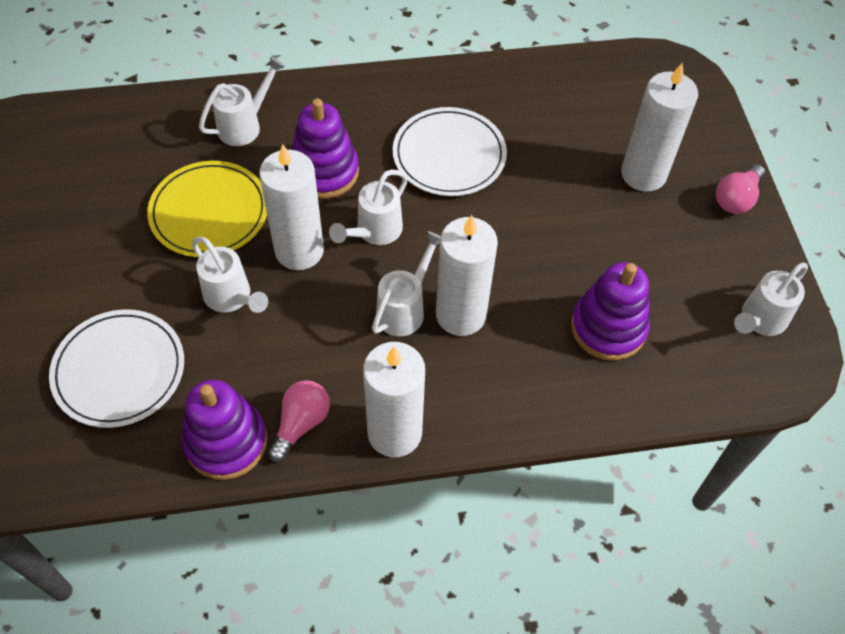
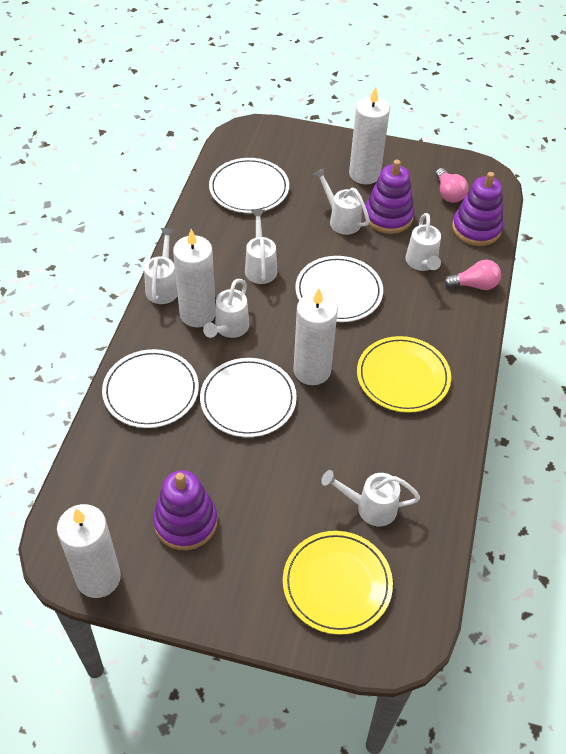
white plate: [49,309,184,428] [393,107,507,196] = 2 -> [102,349,199,428] [200,358,297,437] [209,158,289,213] [295,256,383,322] = 4
white watering can: [192,237,268,313] [199,56,286,146] [329,170,408,245] [372,231,441,336] [734,263,808,336] = 5 -> [144,228,178,304] [203,279,249,338] [245,209,277,284] [313,168,370,235] [321,470,420,526] [405,213,441,271] = 6
yellow plate: [147,161,267,257] = 1 -> [283,531,393,635] [357,336,451,413] = 2

